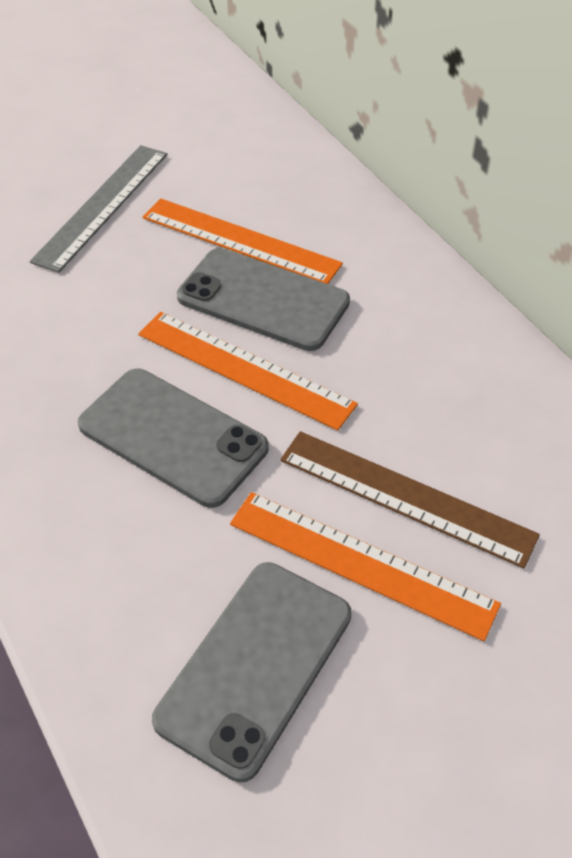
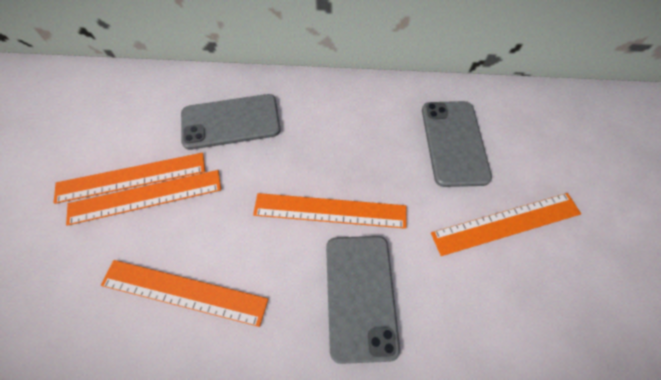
brown ruler: [280,431,540,568] = 1 -> none = 0
grey ruler: [30,145,167,273] = 1 -> none = 0
orange ruler: [138,312,358,431] [143,198,343,284] [230,492,501,641] = 3 -> [54,153,205,204] [66,170,221,226] [101,260,268,327] [253,193,406,229] [431,193,581,256] = 5

